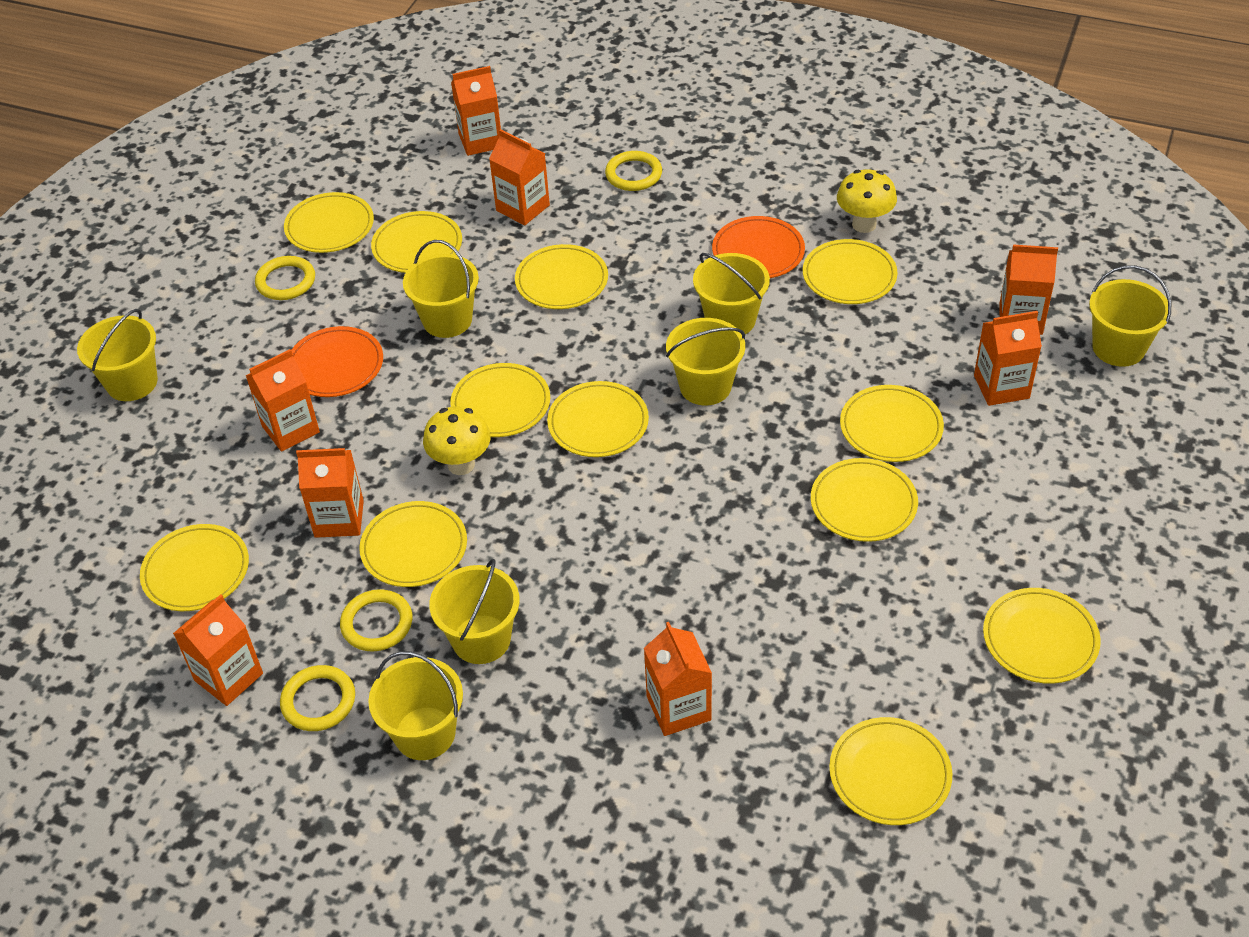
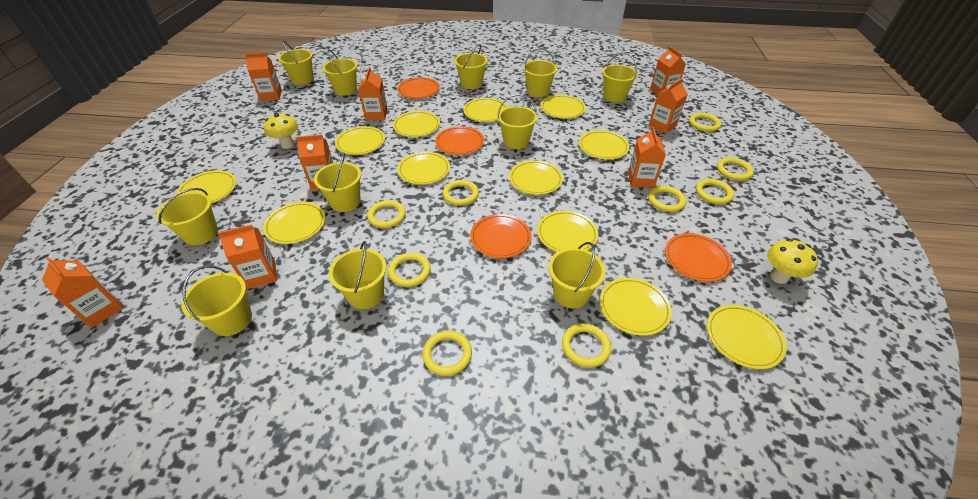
orange plate: [291,326,383,397] [712,216,805,278] = 2 -> [397,77,440,99] [435,126,484,155] [470,214,531,258] [665,233,732,282] = 4
yellow bucket: [77,309,158,401] [368,651,463,760] [403,240,479,338] [429,558,520,664] [666,318,745,405] [693,253,770,334] [1089,265,1171,367] = 7 -> [156,188,218,245] [181,265,252,336] [278,40,314,85] [314,153,361,212] [322,49,357,96] [329,241,386,309] [454,44,488,89] [497,94,538,149] [523,48,557,97] [549,242,605,308] [602,53,638,102] = 11
yellow ring: [255,256,315,300] [280,665,355,731] [340,589,412,652] [605,151,662,191] = 4 -> [367,200,406,228] [388,253,431,287] [422,331,472,376] [443,180,479,206] [562,323,611,368] [648,186,686,212] [689,113,721,132] [696,179,734,204] [717,157,754,181] = 9

